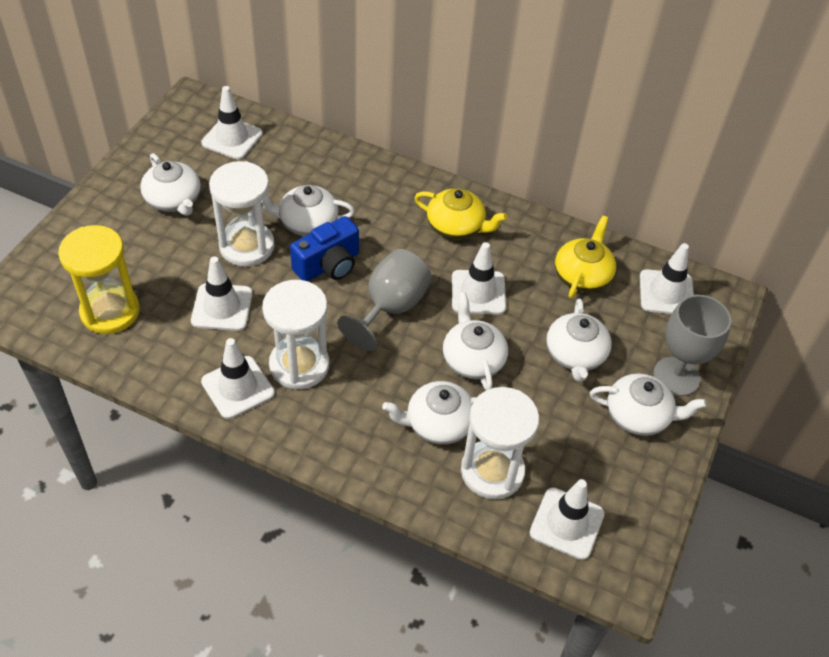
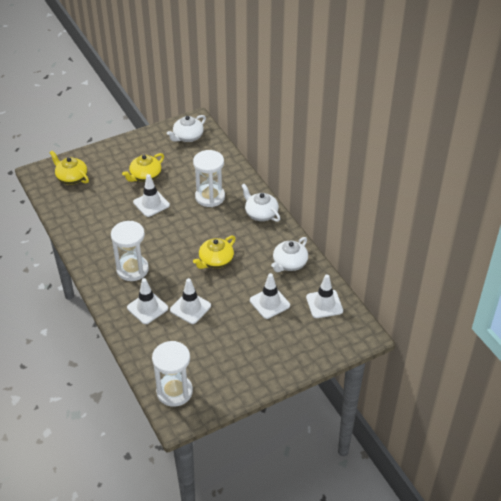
blue camera: [290,216,359,281] = 1 -> none = 0
grey goblet: [337,249,432,351] [653,295,731,396] = 2 -> none = 0
white teapot: [140,153,201,216] [261,185,355,236] [382,381,477,445] [443,292,508,390] [546,299,612,382] [590,374,707,436] = 6 -> [167,115,206,142] [241,184,280,222] [271,237,308,272] = 3
white traffic cone: [191,256,253,331] [201,86,263,159] [201,338,275,419] [452,242,506,315] [530,479,605,560] [640,243,694,314] = 6 -> [127,278,168,324] [133,174,170,217] [170,278,211,324] [250,273,290,319] [306,274,343,318] = 5
yellow hourglass: [58,225,140,334] = 1 -> none = 0
yellow teapot: [414,188,507,240] [555,216,616,299] = 2 -> [49,151,89,185] [122,153,164,182] [193,236,236,269] = 3

